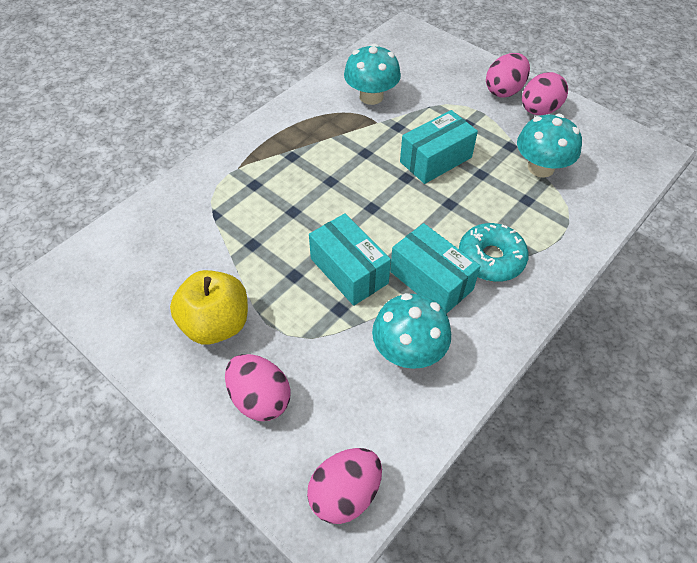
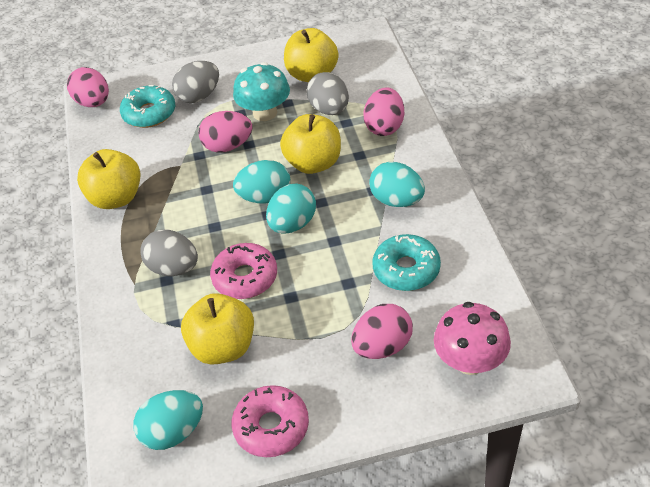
grey egg: none = 0 -> [140,230,198,276] [172,61,219,103] [307,72,349,115] = 3
pink donut: none = 0 -> [210,243,277,299] [232,385,309,457] = 2
pink mushroom: none = 0 -> [434,302,511,375] = 1
turquoise box: [309,213,391,306] [390,223,481,314] [400,110,478,184] = 3 -> none = 0
turquoise donut: [459,223,529,282] = 1 -> [120,85,175,128] [372,234,441,291] = 2
turquoise egg: none = 0 -> [133,390,203,450] [233,160,291,203] [266,184,316,234] [369,162,425,207] = 4
turquoise mushroom: [344,44,401,105] [372,293,451,369] [517,114,582,177] = 3 -> [233,62,290,121] = 1
yellow apple: [170,270,248,345] = 1 -> [77,149,140,209] [181,293,254,365] [280,114,341,174] [284,28,339,82] = 4

